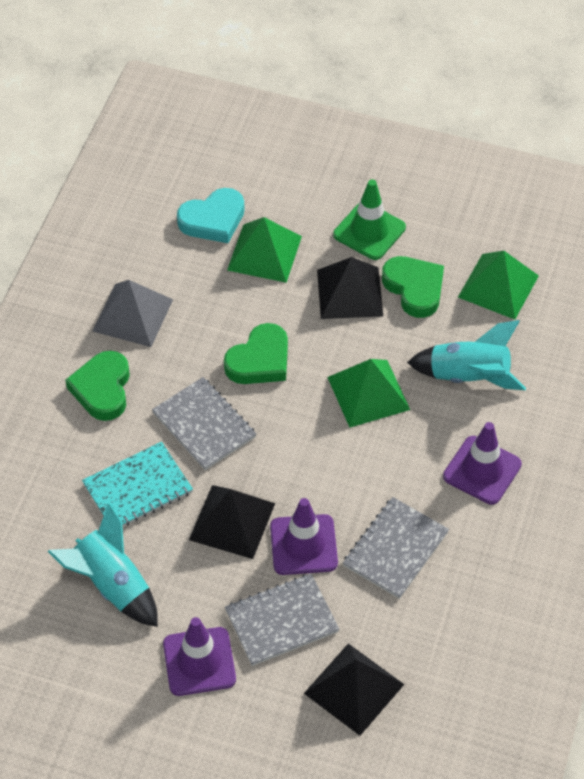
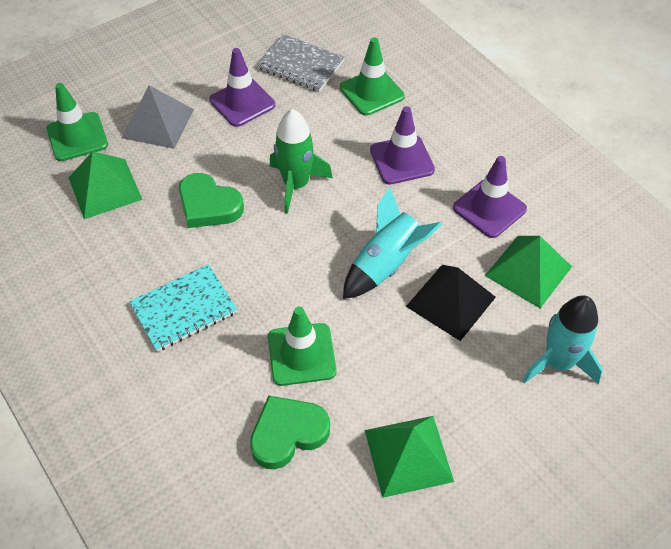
black pyramid: [189,485,275,559] [304,643,404,736] [317,257,383,319] = 3 -> [406,265,496,341] = 1
green heart: [65,351,130,421] [224,323,288,384] [382,256,444,318] = 3 -> [179,173,244,228] [250,395,330,469] = 2
green rocket: none = 0 -> [269,109,333,214] = 1
green traffic cone: [333,179,406,260] = 1 -> [47,83,108,161] [268,307,337,386] [340,37,405,116] = 3
grey notebook: [152,377,256,470] [225,574,339,666] [343,497,449,599] = 3 -> [257,34,345,92] = 1
turquoise heart: [177,188,245,243] = 1 -> none = 0

